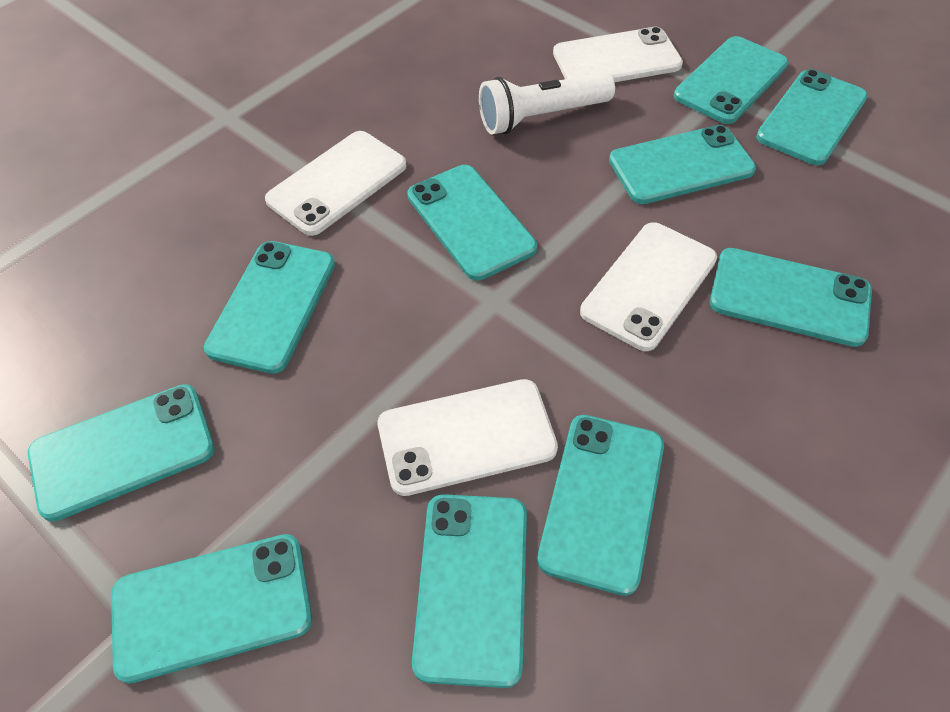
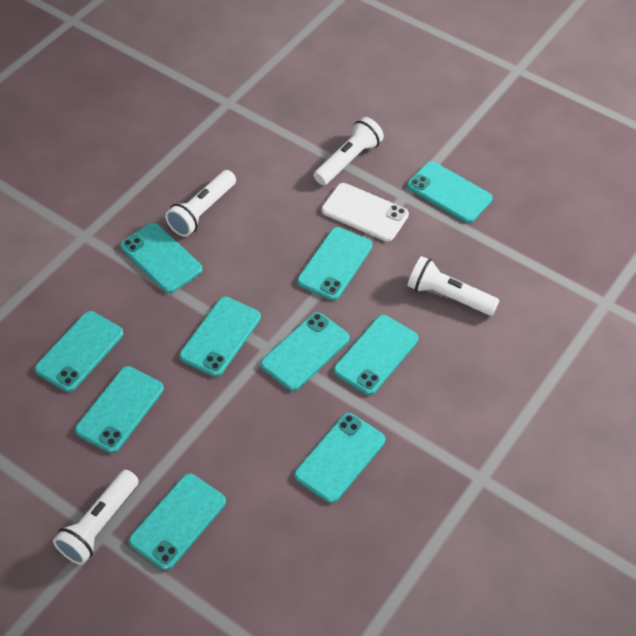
white flashlight: [479,72,615,134] = 1 -> [53,470,139,565] [165,170,236,237] [314,117,384,185] [408,256,500,316] = 4
white phone: [265,131,407,236] [377,379,558,496] [553,27,683,82] [580,222,717,351] = 4 -> [322,183,409,242] = 1

